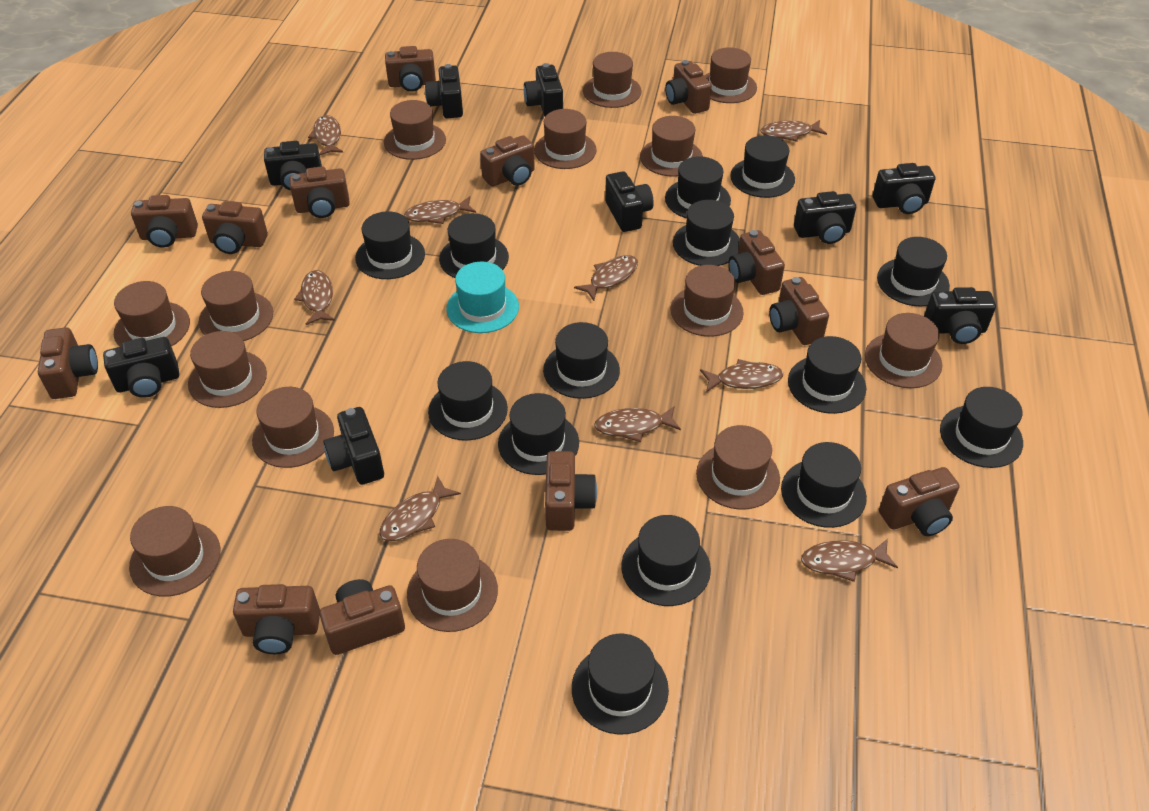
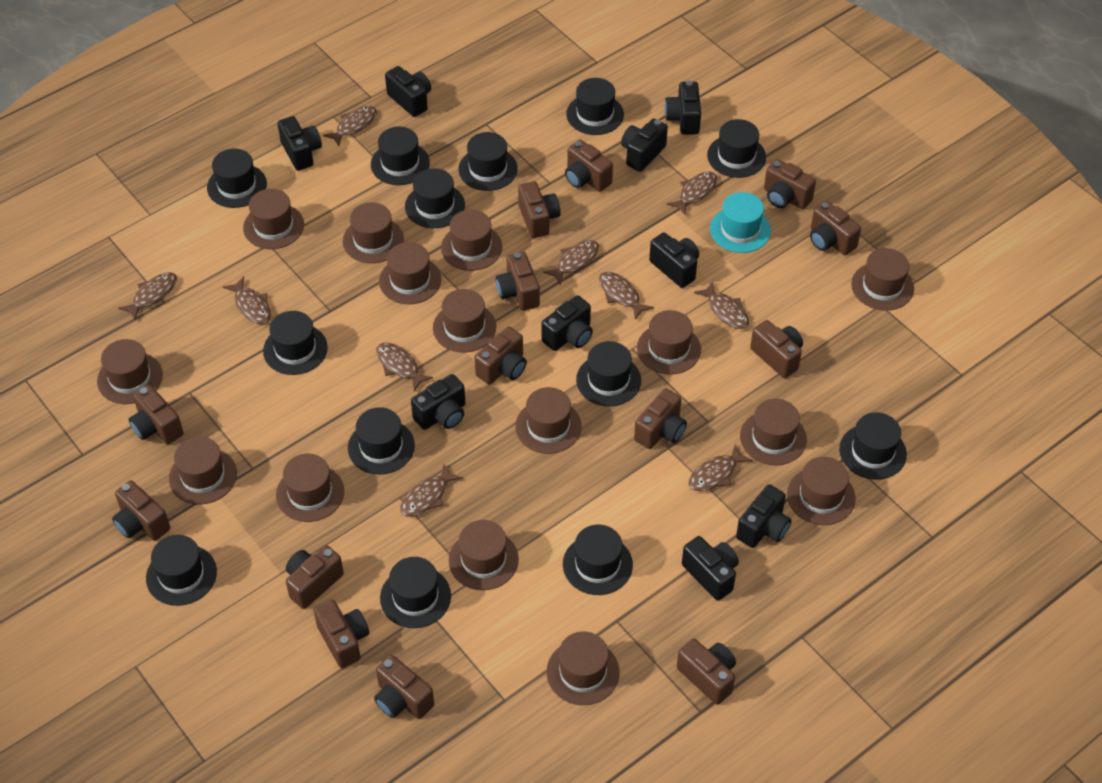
black hat: [355,211,425,279] [428,361,508,441] [439,213,509,278] [498,393,579,475] [543,322,620,399] [572,634,669,734] [621,515,711,606] [665,157,731,218] [673,200,740,266] [730,135,795,198] [781,442,867,528] [788,336,866,414] [877,237,950,307] [940,387,1023,468] = 14 -> [146,535,217,606] [207,149,267,208] [263,311,328,375] [348,407,415,475] [371,127,430,185] [380,557,451,628] [405,168,465,228] [458,132,518,191] [563,525,633,595] [566,78,624,135] [576,341,641,406] [707,119,766,178] [839,412,907,480] = 13
brown camera: [38,327,98,399] [131,195,198,248] [202,201,268,254] [233,584,320,654] [290,166,350,218] [319,579,405,655] [385,46,436,92] [480,135,535,187] [545,451,597,531] [665,60,712,114] [728,230,785,295] [769,277,829,345] [879,467,960,536] = 13 -> [112,480,170,541] [129,385,184,444] [286,545,344,609] [314,600,369,668] [374,655,434,719] [474,327,527,385] [496,252,540,311] [518,181,561,238] [565,140,613,192] [634,388,687,449] [677,639,736,705] [750,320,803,378] [764,159,816,209] [810,201,861,255] = 14
brown fish: [294,270,335,325] [308,115,343,155] [379,476,461,541] [404,196,476,224] [574,255,638,301] [594,406,681,442] [700,359,783,392] [761,120,827,142] [801,539,898,582] = 9 -> [118,272,177,320] [223,276,271,324] [323,106,377,146] [376,343,433,392] [400,464,463,516] [543,240,599,285] [599,272,654,320] [667,171,717,216] [689,444,753,491] [694,281,749,329] = 10
brown hat: [114,281,190,347] [129,506,220,596] [188,331,267,408] [198,271,273,341] [252,387,334,468] [384,100,446,160] [407,539,498,632] [534,109,597,169] [583,52,642,108] [640,116,703,177] [671,265,744,337] [696,425,780,510] [704,47,757,103] [865,313,942,388] = 14 -> [97,339,163,404] [169,437,237,505] [243,189,304,249] [276,454,344,522] [343,202,404,263] [379,242,441,304] [433,289,496,353] [441,210,502,271] [449,520,519,590] [515,387,582,454] [546,631,620,705] [637,310,701,374] [740,399,807,465] [787,457,855,525] [851,248,914,311] = 15

